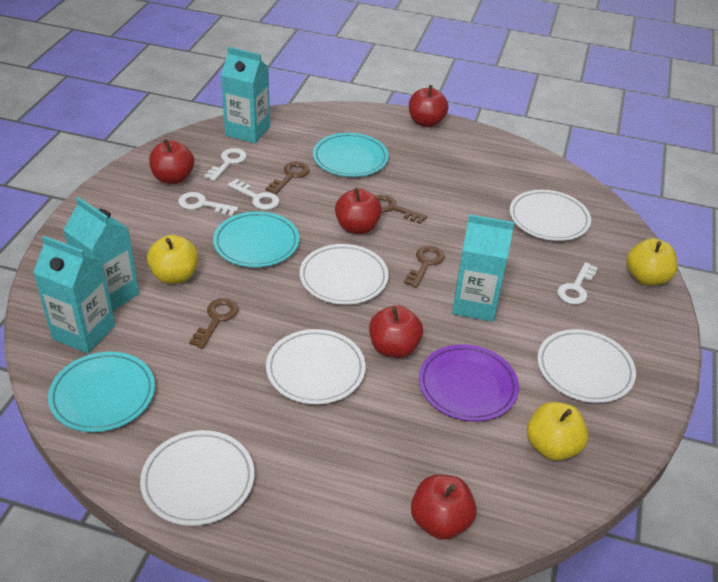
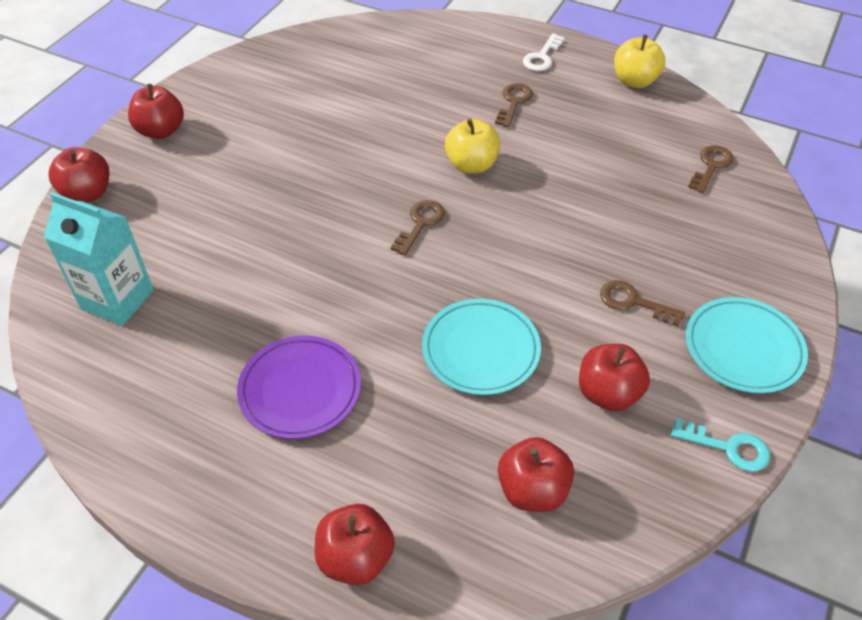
turquoise carton: [33,236,115,354] [63,197,139,311] [221,47,270,143] [452,214,514,322] = 4 -> [44,192,154,326] = 1
turquoise key: none = 0 -> [671,418,770,472] = 1
turquoise plate: [48,352,155,432] [213,211,299,267] [313,133,389,177] = 3 -> [422,299,541,395] [686,297,808,393] = 2
white key: [178,192,238,216] [204,148,247,181] [227,179,280,210] [557,262,598,304] = 4 -> [523,33,565,71] = 1
white plate: [140,430,254,526] [266,329,366,404] [300,244,389,305] [510,190,591,241] [537,329,636,403] = 5 -> none = 0
yellow apple: [147,235,198,284] [527,402,588,461] [627,238,677,286] = 3 -> [445,119,500,174] [614,34,666,88] = 2

